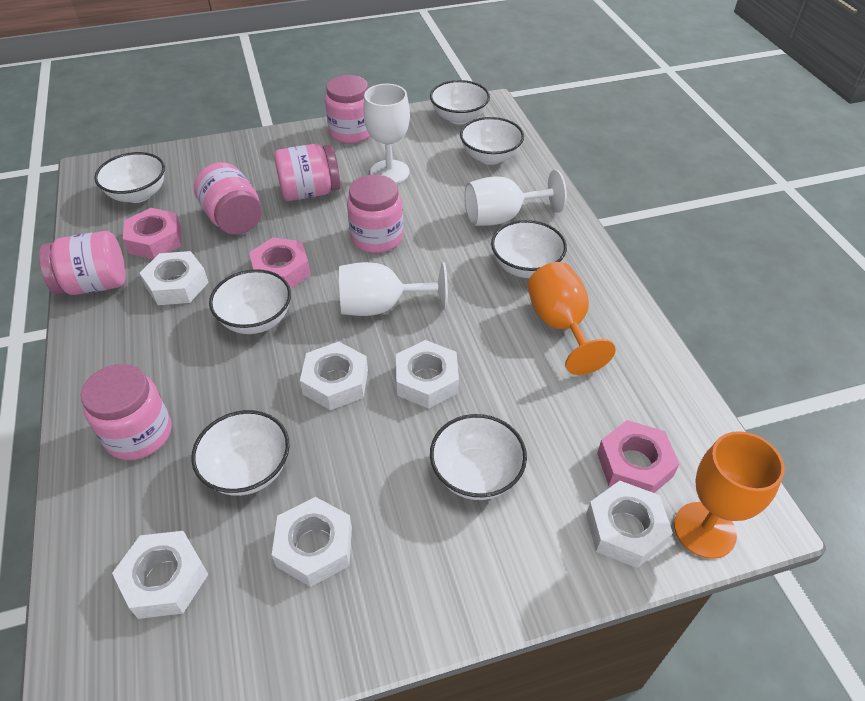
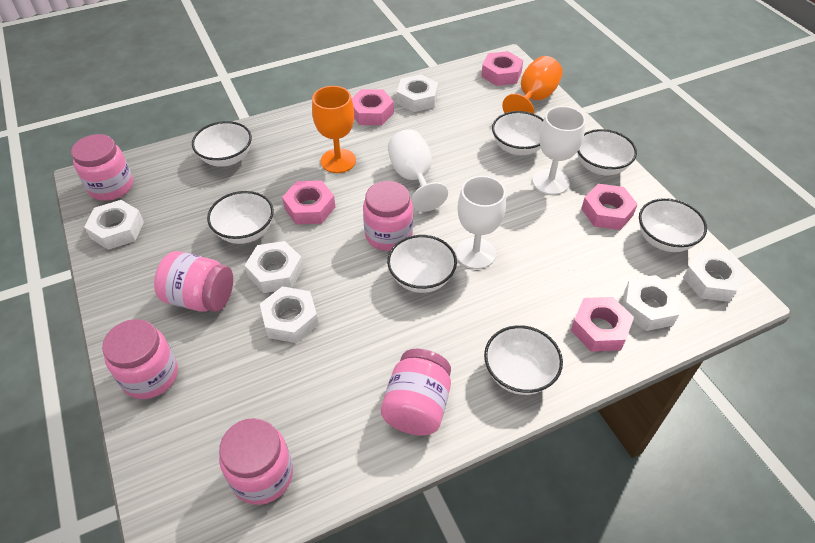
pink nut: [123,208,182,259] [249,237,311,289] [597,420,679,493] = 3 -> [282,180,335,224] [352,89,394,125] [481,51,523,86] [571,297,634,352] [581,184,638,230] = 5

